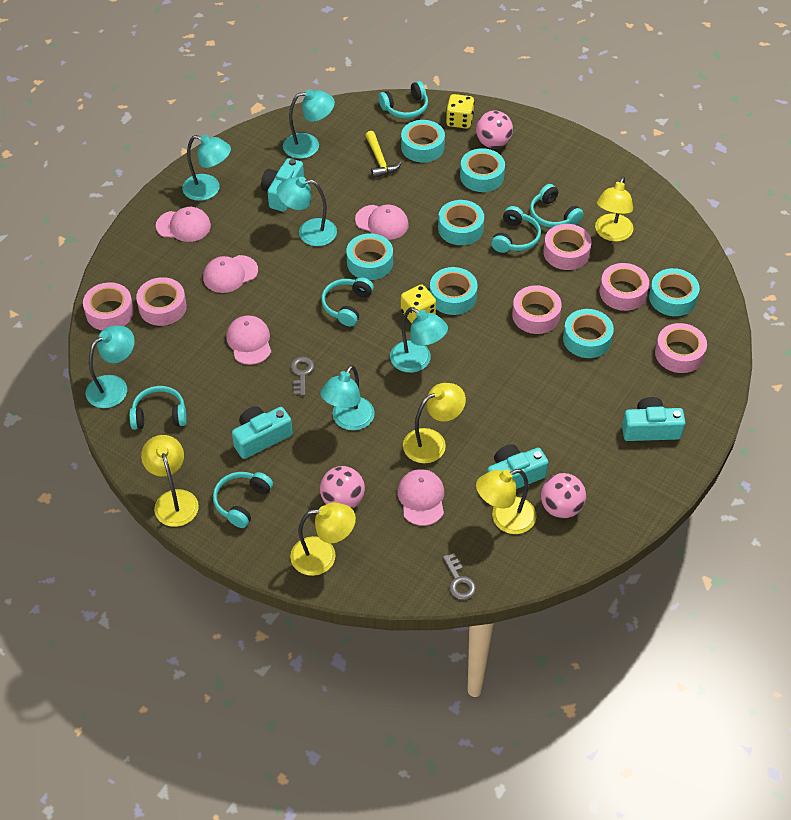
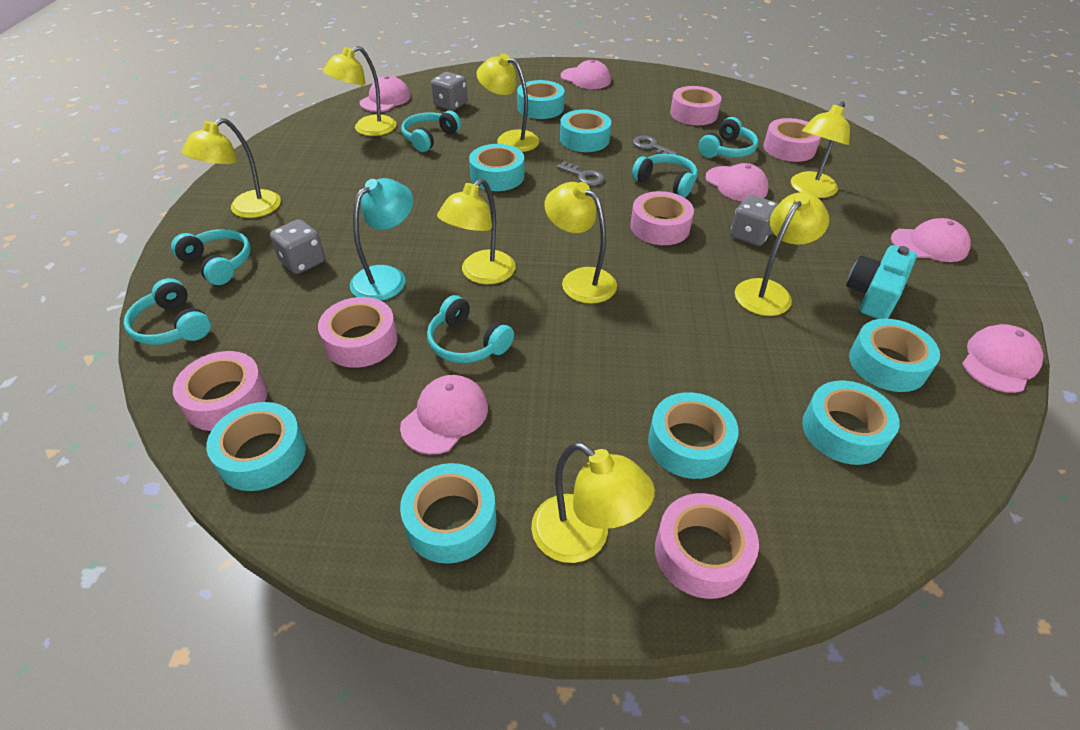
grey dice: none = 0 -> [270,219,325,274] [431,72,468,111] [730,195,778,246] = 3
pink ball: [320,466,365,509] [476,110,513,148] [541,473,586,518] = 3 -> none = 0
pink cap: [156,207,211,242] [203,255,258,293] [226,315,271,365] [355,205,409,240] [397,469,444,526] = 5 -> [360,76,411,112] [400,375,488,455] [560,60,611,89] [705,163,769,202] [891,218,971,262] [962,324,1044,393] = 6
turquoise camera: [232,406,293,459] [261,158,304,212] [487,444,549,489] [622,397,686,441] = 4 -> [846,245,917,319] = 1
turquoise lamp: [86,326,135,408] [182,135,231,201] [277,177,337,246] [283,89,335,159] [320,365,375,431] [390,307,448,373] = 6 -> [350,178,413,301] = 1
turquoise tape: [346,233,393,280] [401,120,445,162] [430,267,478,315] [438,200,484,245] [460,148,505,192] [563,309,614,358] [649,268,700,316] = 7 -> [206,402,306,491] [400,463,497,564] [469,144,525,191] [517,80,565,119] [560,109,611,152] [648,392,739,479] [802,381,899,465] [849,319,940,392] = 8
yellow dice: [401,284,436,323] [446,94,474,129] = 2 -> none = 0
yellow hammer: [365,131,402,178] = 1 -> none = 0
yellow lamp: [141,435,199,527] [290,503,356,576] [403,383,466,464] [476,469,537,534] [595,176,634,242] = 5 -> [182,118,281,218] [323,46,396,136] [437,178,515,284] [476,53,539,152] [531,442,655,563] [544,182,617,304] [735,192,829,316] [791,101,850,198] = 8

